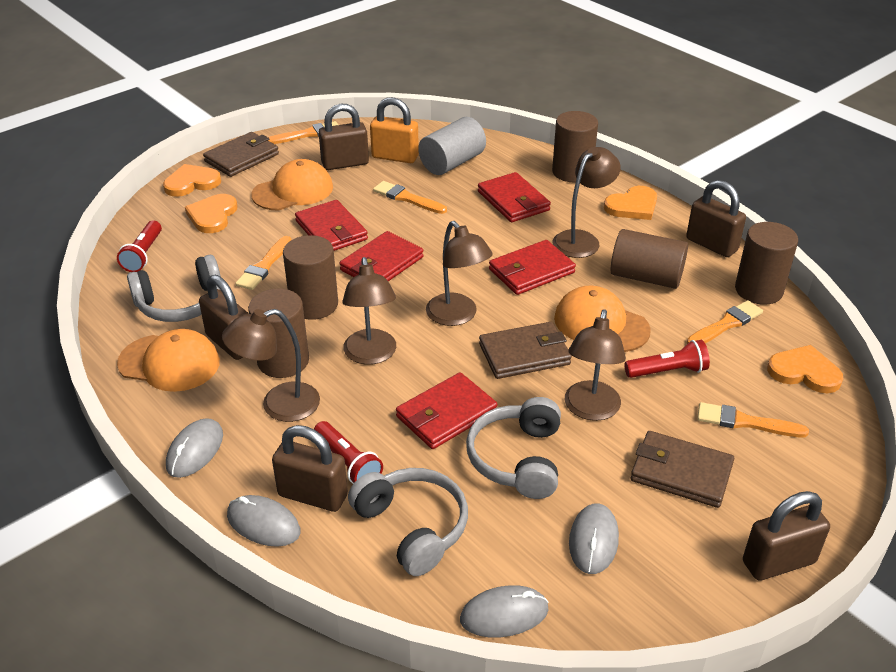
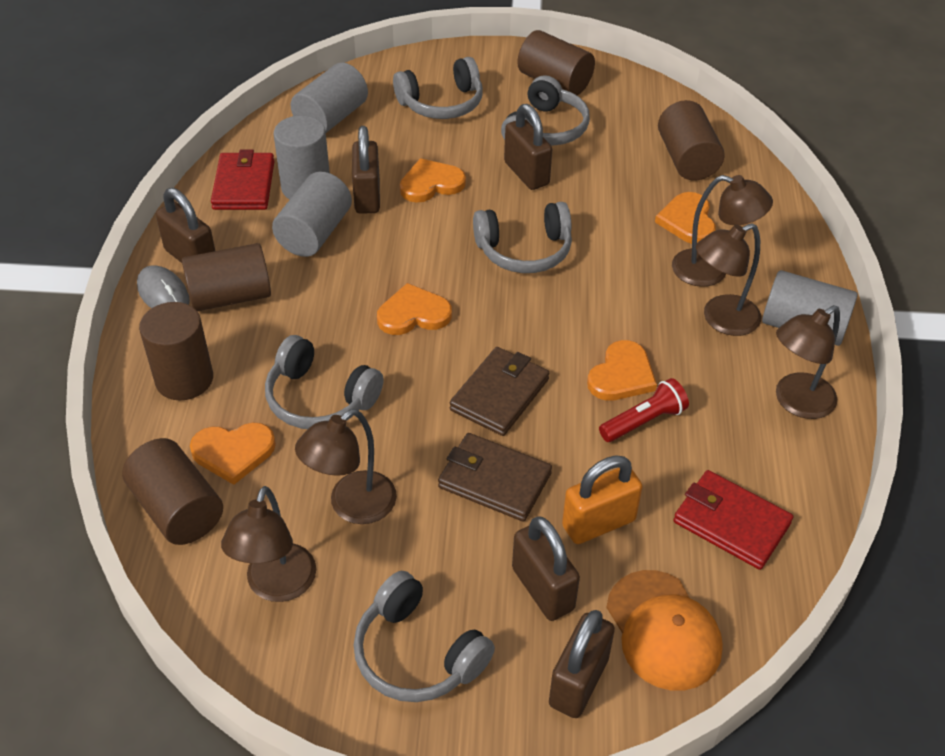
brown wallet: [203,132,279,177] [479,322,572,379] [631,431,734,508] = 3 -> [438,433,552,522] [450,347,549,436] = 2
grey cylinder: [418,117,486,175] = 1 -> [272,172,352,257] [274,115,330,199] [290,62,368,133] [762,270,858,346] = 4
grey headphones: [127,255,221,322] [348,468,468,576] [466,397,561,499] = 3 -> [265,335,384,429] [354,571,495,702] [393,57,483,119] [473,202,572,273] [501,75,590,146] = 5
grey mouse: [166,418,223,478] [227,495,301,547] [460,585,549,638] [569,503,619,574] = 4 -> [137,265,190,308] = 1
orange brush: [235,236,291,290] [268,121,338,144] [373,181,447,214] [687,300,763,344] [697,402,809,437] = 5 -> none = 0
orange cap: [117,329,220,392] [251,159,333,211] [554,286,651,352] = 3 -> [606,570,723,691] = 1
orange heart: [163,164,221,197] [185,194,238,233] [604,186,657,220] [767,345,844,393] = 4 -> [190,422,276,485] [377,283,452,335] [400,158,466,203] [587,340,657,401] [655,192,716,244] = 5
red flashlight: [117,221,162,272] [314,421,383,484] [624,340,710,378] = 3 -> [599,378,689,442] = 1
red wallet: [295,200,368,251] [340,231,424,281] [396,372,498,449] [478,172,551,222] [489,240,576,295] = 5 -> [211,149,274,210] [673,470,793,570] = 2

